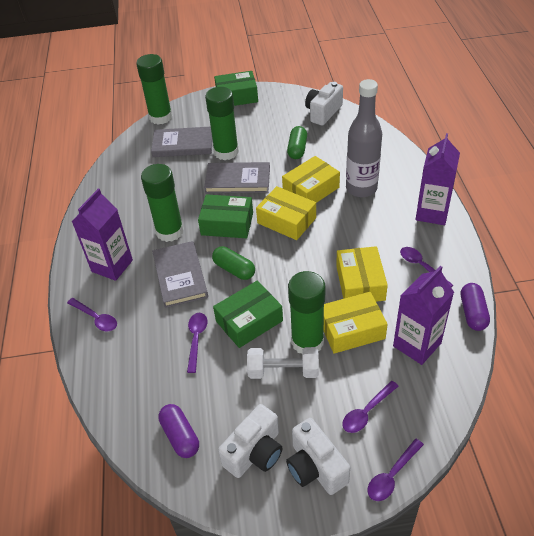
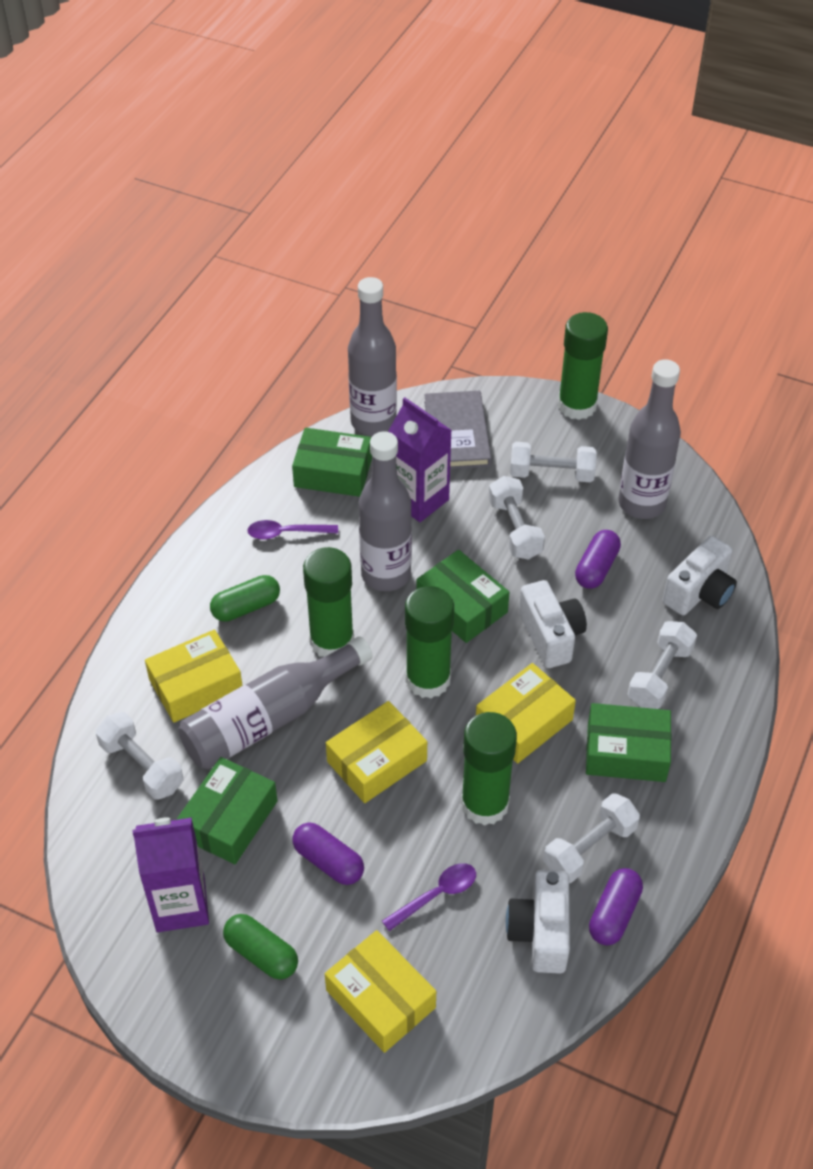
green box: [198,194,253,238] [213,281,283,348] [214,71,258,106] = 3 -> [176,757,277,864] [292,428,372,497] [416,550,510,643] [586,703,671,782] = 4
grey book: [151,127,213,157] [152,241,208,308] [204,162,270,193] = 3 -> [424,391,491,469] = 1
grey bottle: [346,79,382,197] = 1 -> [178,636,373,769] [348,277,397,436] [359,431,412,591] [618,359,681,519] = 4
purple capsule: [158,404,199,458] [461,283,490,331] = 2 -> [292,823,364,885] [575,530,621,589] [589,868,643,945] = 3
purple carton: [72,189,133,281] [393,266,454,365] [415,133,460,225] = 3 -> [132,817,209,932] [388,397,452,522] = 2
purple spoon: [67,298,117,331] [187,313,207,373] [342,381,399,433] [368,439,424,501] [400,247,453,287] = 5 -> [247,520,338,540] [382,863,476,931] = 2
white dumbbell: [247,347,319,379] = 1 -> [96,712,184,800] [489,476,545,560] [510,442,597,482] [543,793,640,883] [628,621,697,709] = 5

